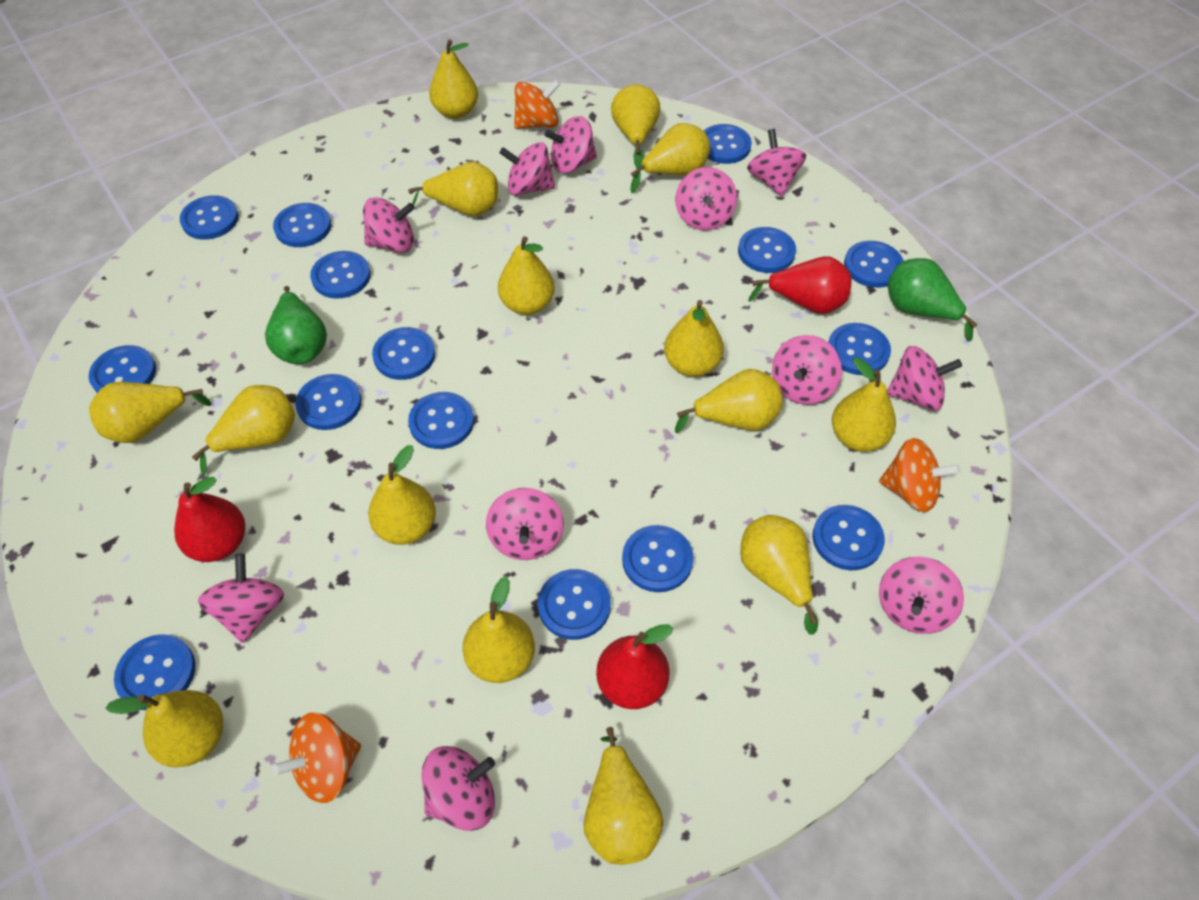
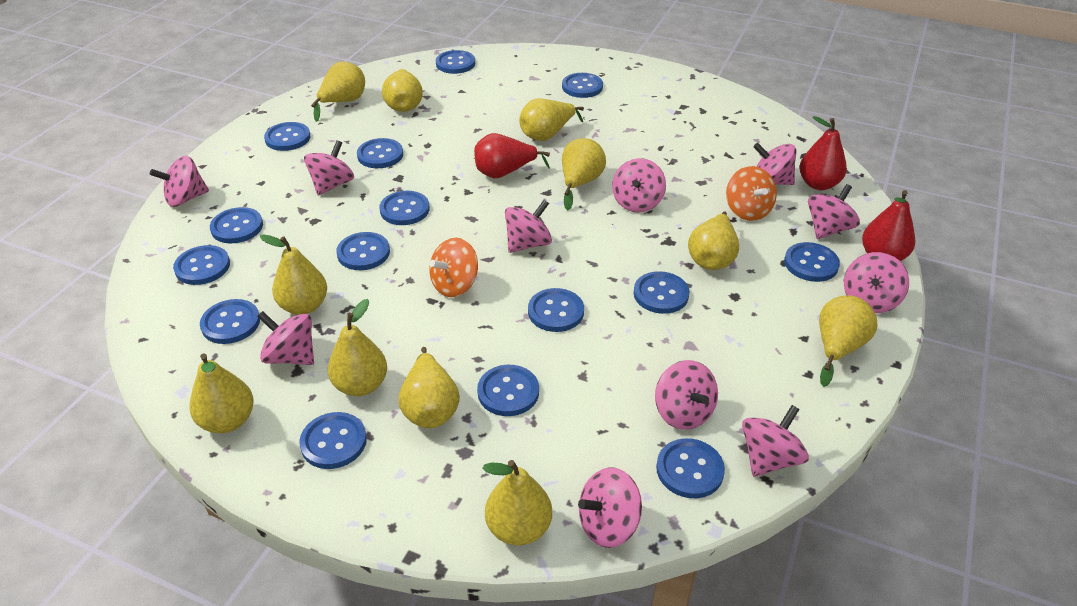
green pear: [265,286,327,364] [888,258,977,341] = 2 -> none = 0
orange spinning top: [272,712,361,803] [514,80,561,129] [879,438,961,512] = 3 -> [429,238,478,297] [726,166,777,221] = 2
yellow pear: [89,382,212,443] [106,690,223,768] [192,385,295,475] [368,445,436,545] [408,162,498,216] [429,40,478,119] [462,577,535,683] [498,236,555,315] [583,727,664,865] [611,84,660,169] [630,123,710,193] [664,300,724,377] [675,369,782,433] [740,515,818,635] [832,357,896,452] = 15 -> [189,353,254,433] [260,234,327,315] [311,62,365,122] [328,299,387,396] [382,69,423,112] [399,347,460,428] [482,460,552,545] [519,98,584,141] [562,138,606,211] [688,212,739,270] [819,295,878,387] = 11

